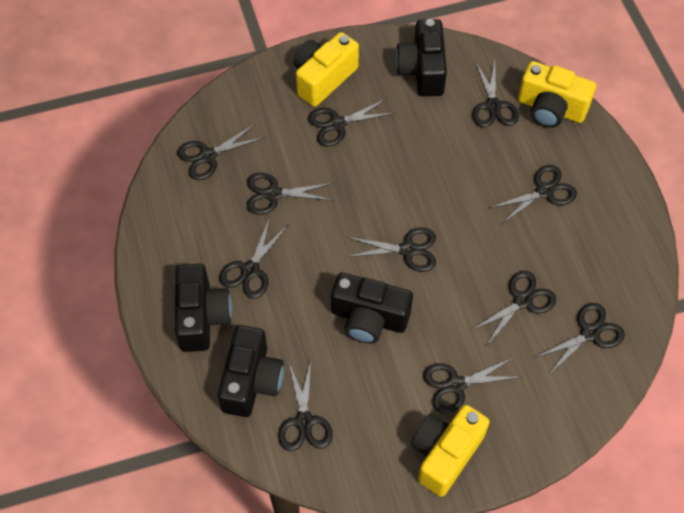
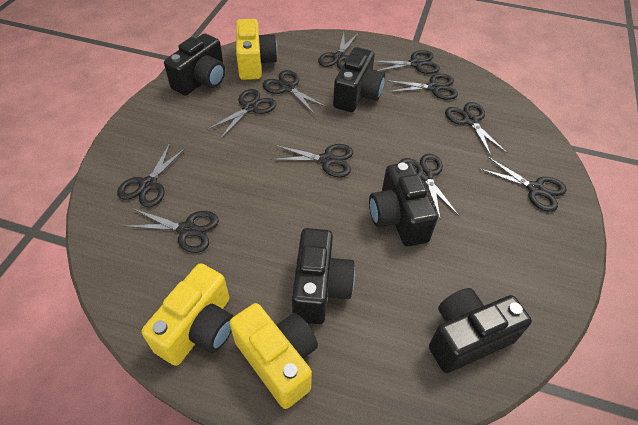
black camera: [175,264,232,352] [218,325,284,417] [331,273,413,344] [396,19,447,97] = 4 -> [164,33,225,96] [292,228,355,324] [333,47,385,112] [369,162,438,247] [429,288,532,373] = 5

